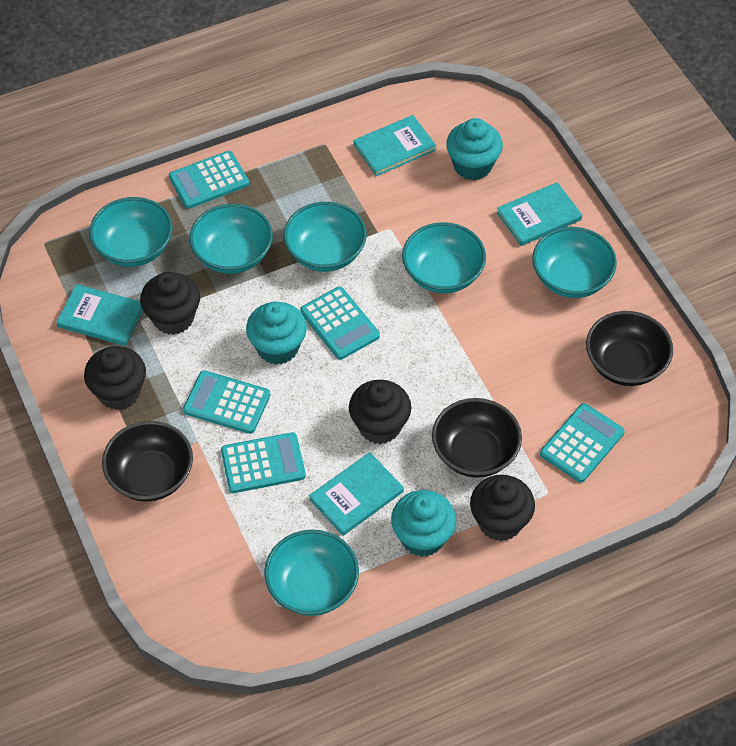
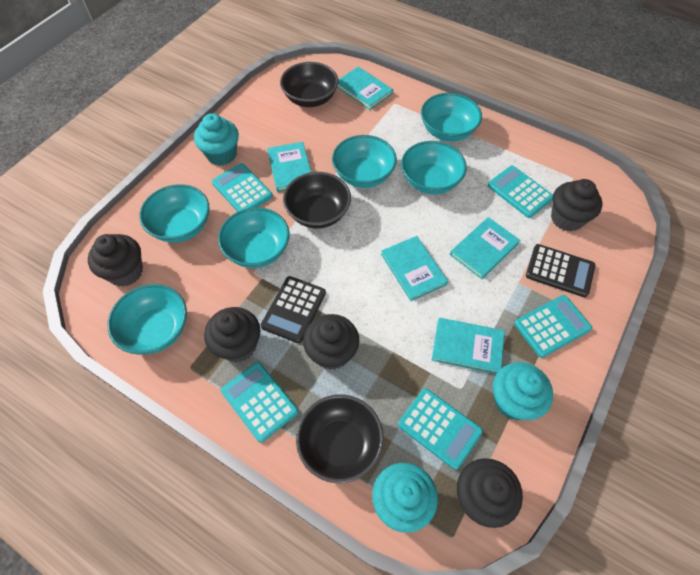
black calculator: none = 0 -> [261,276,326,343] [526,244,595,298] = 2
black cupcake: [84,346,146,410] [140,272,200,335] [349,380,411,444] [470,475,535,541] = 4 -> [88,234,143,286] [204,307,261,363] [303,314,360,370] [457,458,523,528] [551,179,602,232] = 5
turquoise book: [56,284,143,346] [309,452,404,536] [354,115,436,176] [497,182,582,246] = 4 -> [267,142,311,192] [337,67,393,110] [381,236,448,301] [432,318,504,374] [450,217,520,279] = 5

